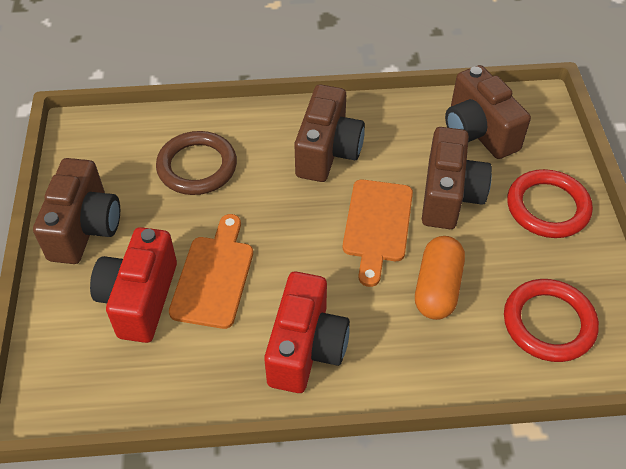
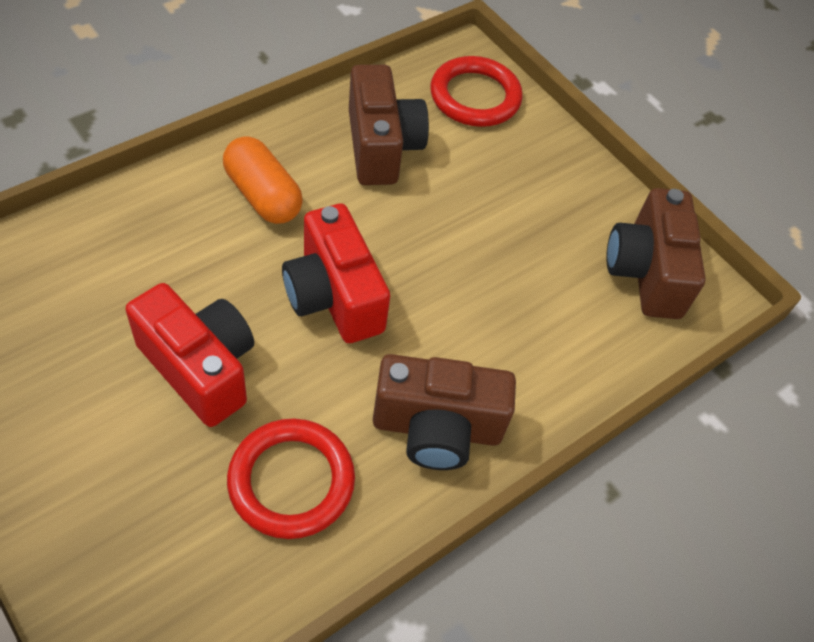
brown camera: [33,158,120,264] [294,84,365,182] [422,127,492,229] [445,65,531,159] = 4 -> [349,65,429,185] [373,354,516,470] [606,188,706,319] = 3
brown ring: [156,131,237,195] = 1 -> none = 0
orange cutting board: [169,214,253,329] [343,180,413,287] = 2 -> none = 0

